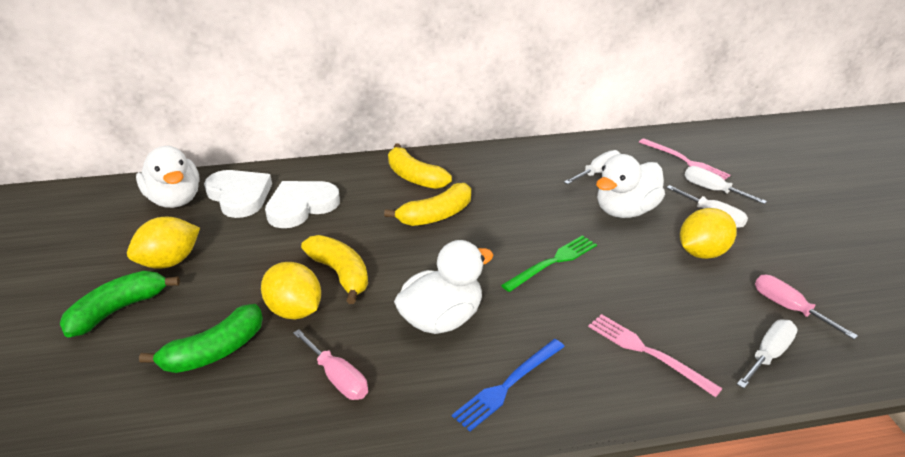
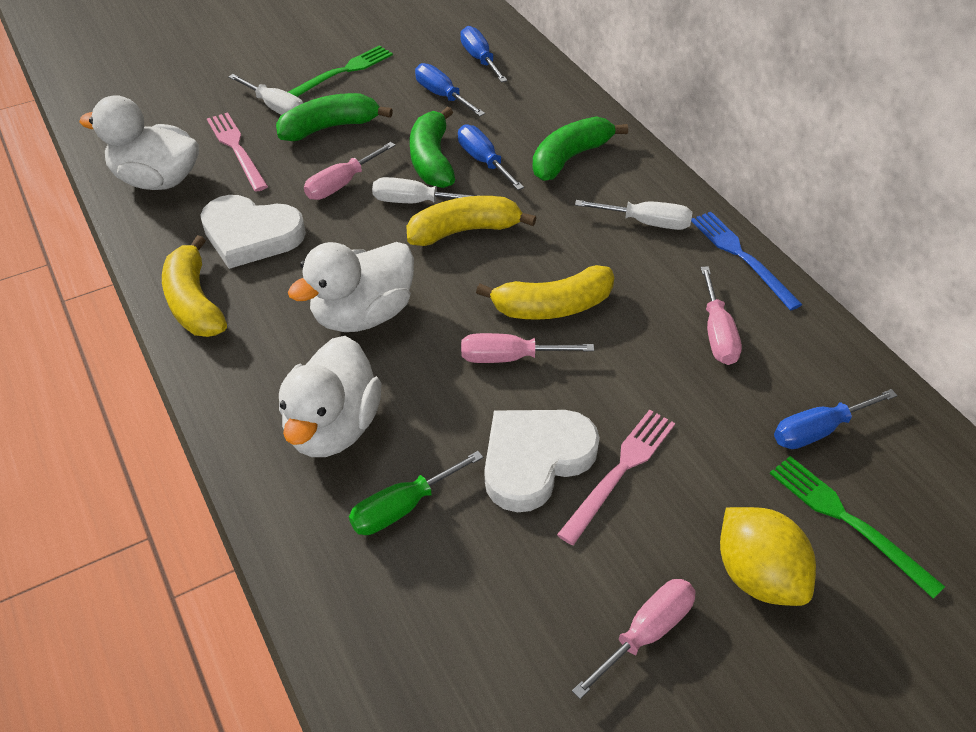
blue screwdriver: none = 0 -> [415,63,485,116] [458,125,524,190] [460,26,508,83] [774,389,898,449] = 4
green banana: [60,271,180,338] [139,304,263,373] = 2 -> [276,93,393,141] [410,107,455,188] [532,116,628,181] = 3
green fork: [501,235,597,292] = 1 -> [288,45,393,97] [770,456,945,599] = 2
green screwdriver: none = 0 -> [349,451,483,535] = 1
pink screwdriver: [293,329,368,400] [755,275,858,339] = 2 -> [304,142,396,200] [461,333,594,363] [572,579,696,699] [701,266,742,365] = 4
white screwdriver: [564,150,620,184] [666,185,748,228] [684,166,767,204] [737,319,798,388] = 4 -> [228,74,303,115] [372,177,479,203] [575,200,692,230] = 3
yellow lemon: [127,217,200,269] [261,262,321,319] [680,208,737,259] = 3 -> [720,507,816,606] = 1

